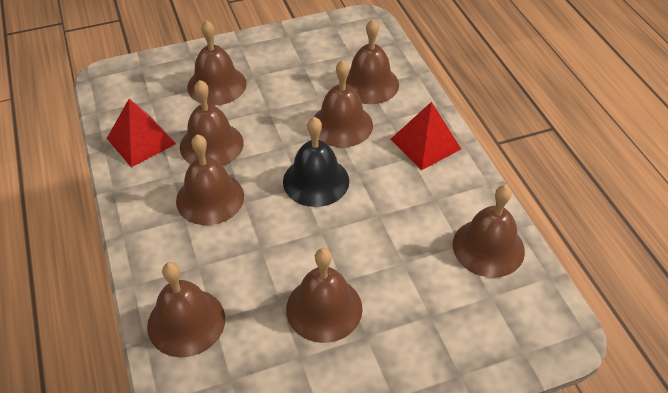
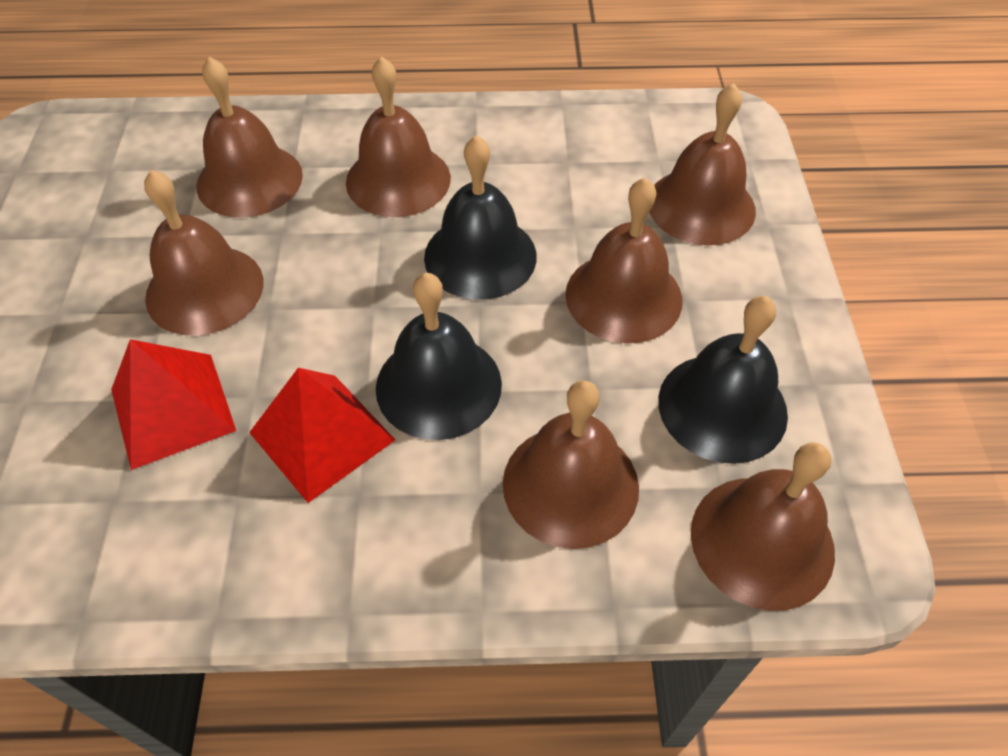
black bell: [283,117,349,207] = 1 -> [376,273,502,440] [424,135,537,300] [658,296,788,464] = 3
brown bell: [147,262,225,357] [176,134,244,225] [180,80,244,166] [187,20,247,105] [286,248,363,343] [314,60,373,147] [346,19,399,104] [453,185,525,278] = 8 -> [144,170,263,336] [196,57,303,217] [346,56,451,217] [503,380,639,549] [565,177,683,343] [649,83,756,245] [691,442,835,611] = 7

